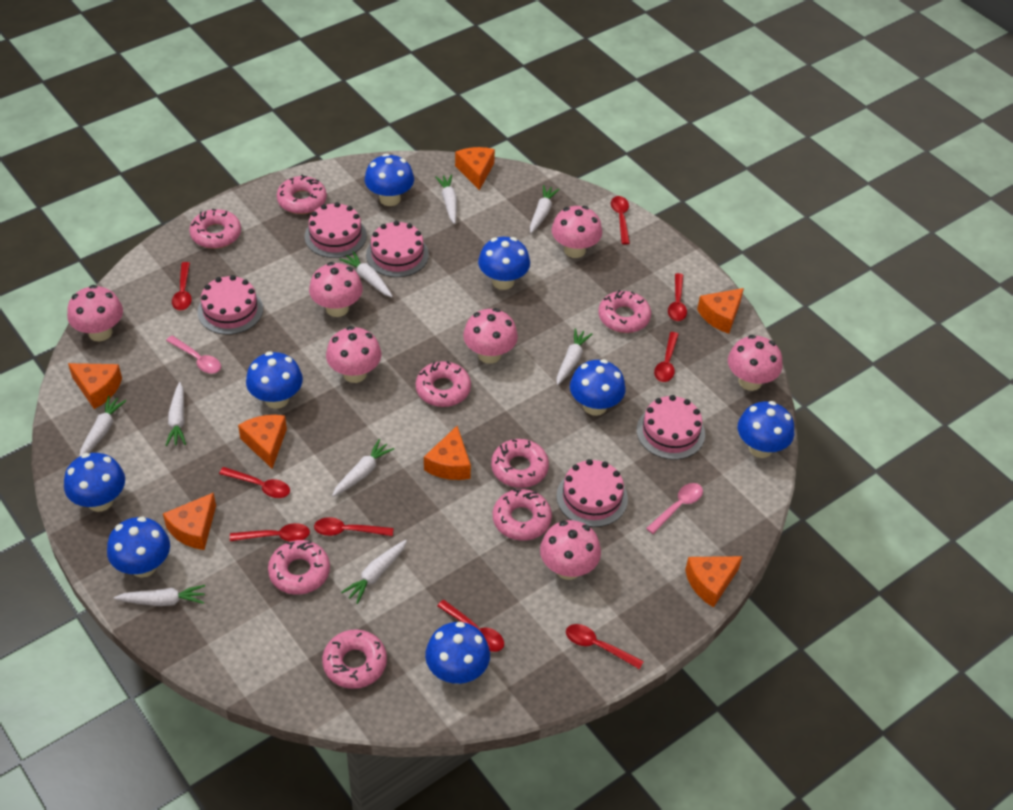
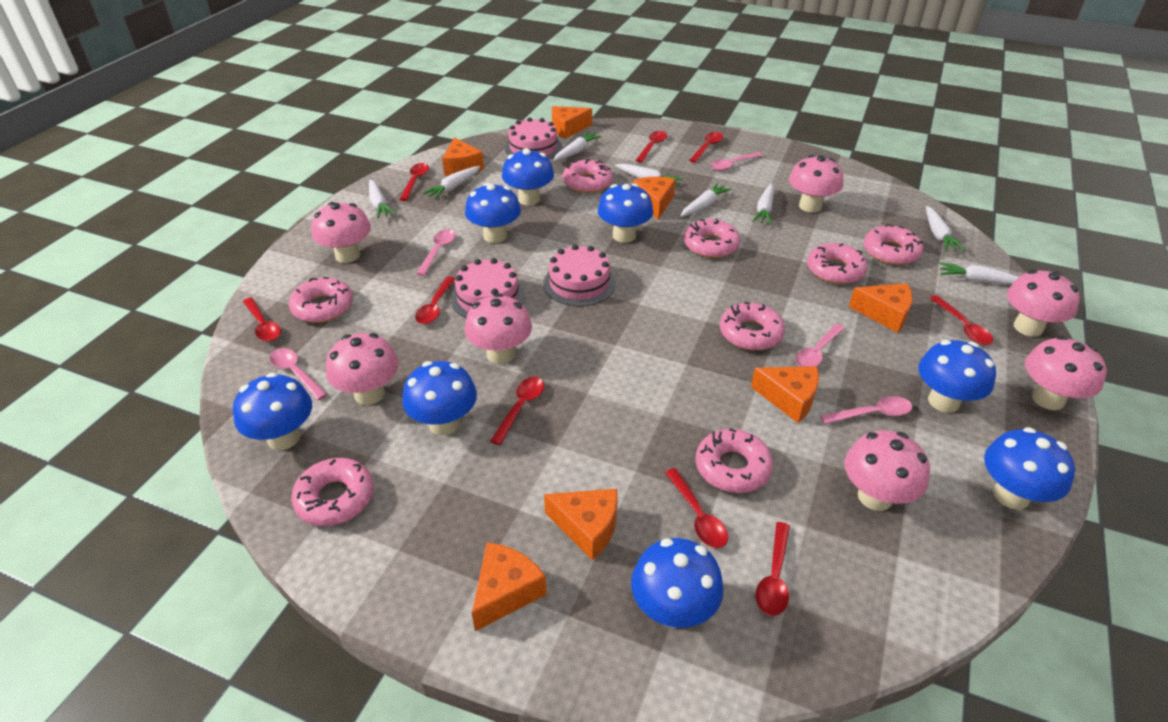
pink cake: [197,275,263,335] [305,202,367,258] [366,221,429,277] [557,459,628,527] [637,395,705,460] = 5 -> [451,258,525,318] [505,117,562,160] [543,244,616,306] = 3
pink spoon: [166,336,221,373] [646,483,703,534] = 2 -> [270,348,327,400] [416,229,455,276] [710,152,763,171] [795,324,845,367] [820,396,913,424] = 5
white carrot: [79,396,126,457] [114,585,205,606] [165,382,186,446] [332,439,394,497] [339,251,393,297] [341,540,407,604] [435,175,457,224] [530,185,560,233] [557,328,592,385] = 9 -> [369,180,396,219] [423,166,480,199] [553,132,601,161] [615,164,683,188] [680,183,732,217] [752,184,774,225] [926,206,965,251] [939,262,1018,285] = 8

